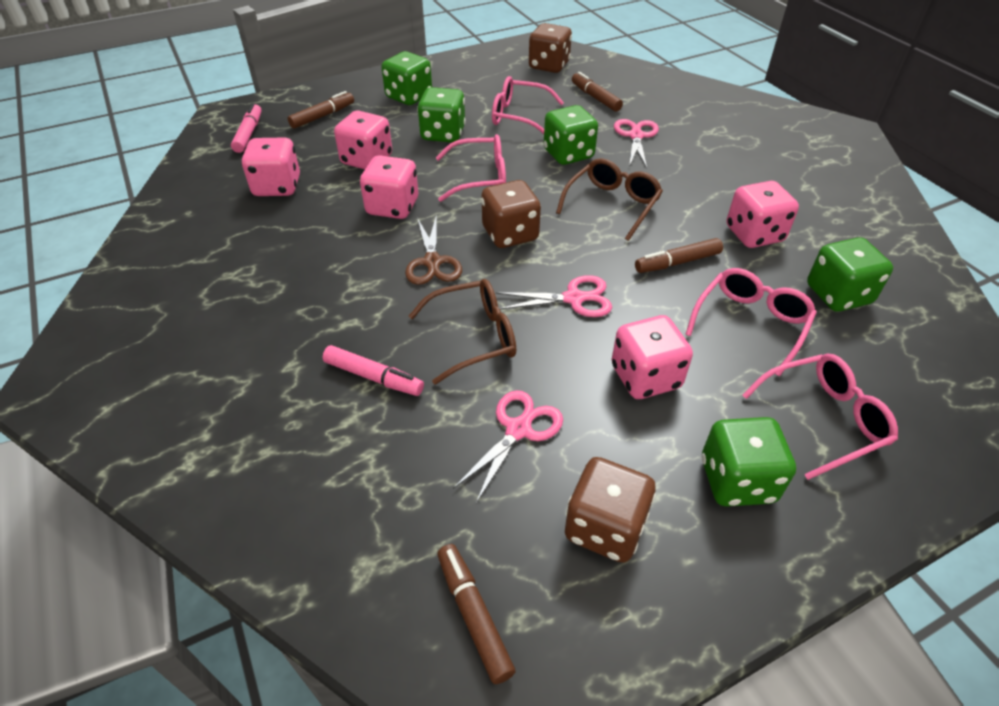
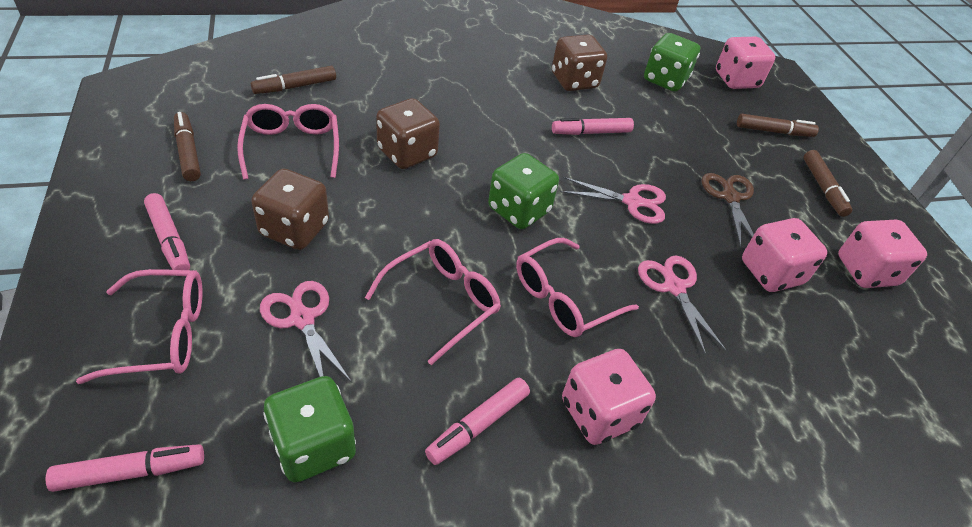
brown glasses: [409,279,516,385] [556,158,663,241] = 2 -> none = 0
green dice: [381,51,432,105] [417,87,466,142] [544,105,598,165] [702,417,796,507] [807,237,893,312] = 5 -> [263,376,356,483] [488,153,559,229] [644,33,700,92] = 3
pink dice: [241,138,300,196] [334,110,392,170] [360,155,418,219] [612,315,693,399] [726,181,799,248] = 5 -> [562,349,656,445] [716,37,775,89] [742,218,828,292] [838,220,927,288] = 4
pink marker: [231,103,262,153] [323,345,424,396] = 2 -> [45,444,204,492] [144,193,190,270] [425,378,530,465] [552,118,634,135] = 4

